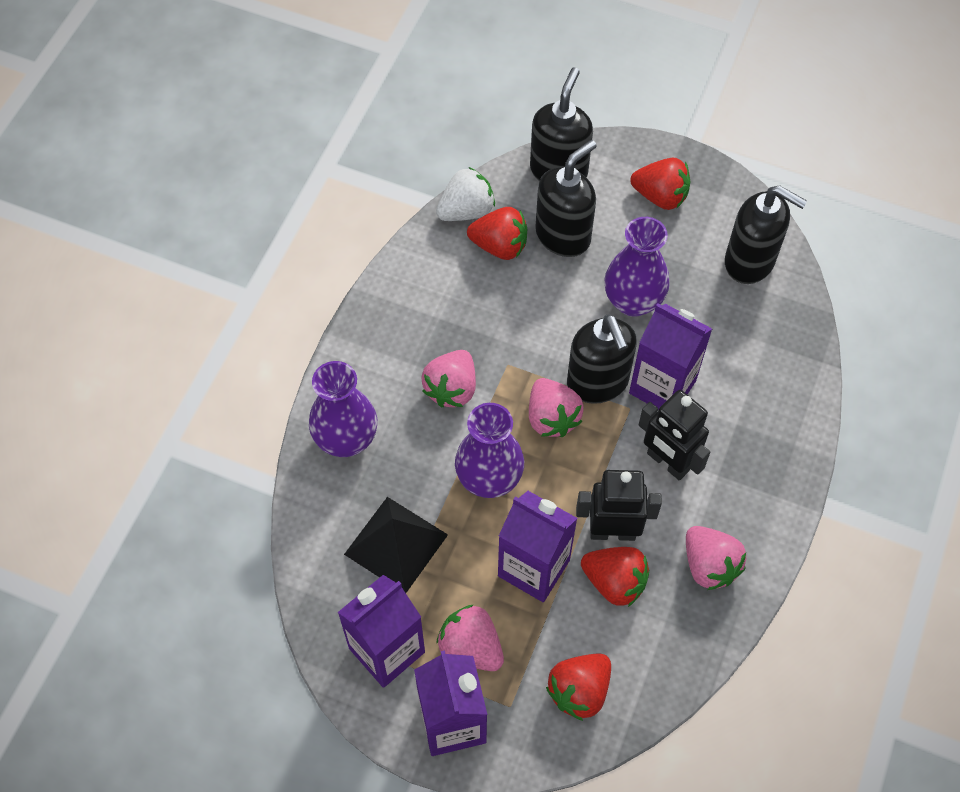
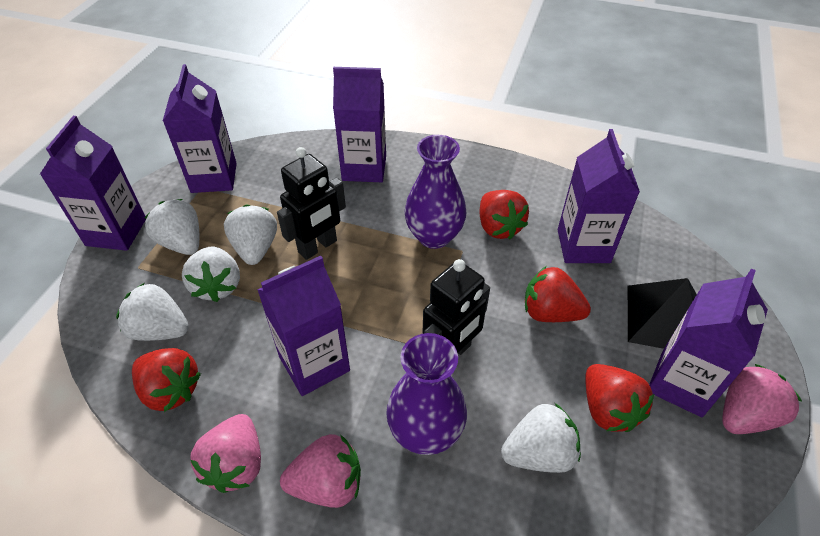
black soap dispenser: [530,67,593,181] [535,140,597,257] [567,314,637,404] [725,185,807,284] = 4 -> none = 0
pink strawberry: [422,350,476,407] [436,605,504,671] [529,378,584,437] [686,526,746,590] = 4 -> [190,414,261,493] [280,434,361,508] [722,364,802,434] = 3
purple carton: [337,575,425,688] [414,650,487,756] [498,491,578,602] [629,303,712,410] = 4 -> [40,116,146,251] [163,64,237,193] [257,256,350,396] [333,67,386,182] [558,129,640,263] [649,269,768,417] = 6
purple vase: [309,361,377,457] [455,403,524,498] [604,217,670,317] = 3 -> [386,333,467,455] [404,135,466,249] = 2
white strawberry: [436,167,495,221] = 1 -> [116,283,189,341] [145,199,199,255] [182,247,240,302] [224,204,277,265] [501,403,581,473] = 5

